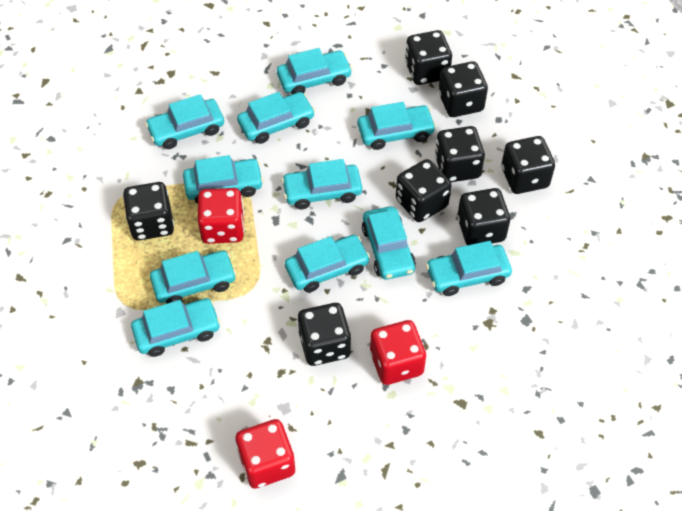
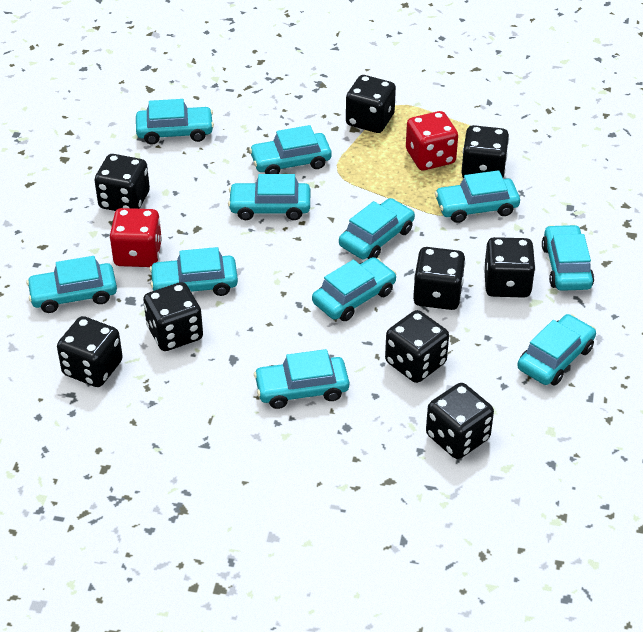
black dice: [123,182,174,241] [298,303,351,366] [396,159,451,222] [405,30,452,85] [435,126,485,182] [439,61,488,117] [457,188,510,245] [501,136,555,194] = 8 -> [57,316,123,387] [95,154,150,211] [143,282,203,351] [346,75,396,133] [385,310,449,383] [413,247,465,310] [426,383,494,459] [461,125,509,178] [484,237,535,298] = 9
red dice: [198,188,244,244] [236,419,295,489] [370,320,426,385] = 3 -> [109,208,162,267] [406,111,458,170] = 2

